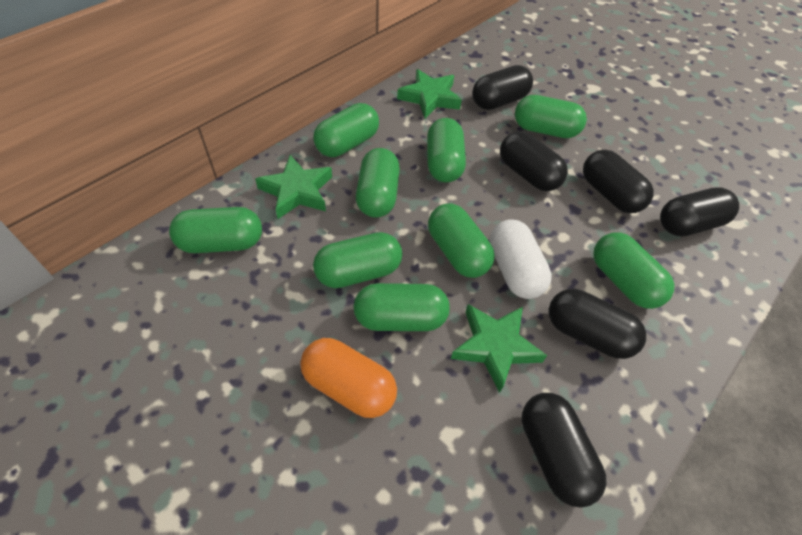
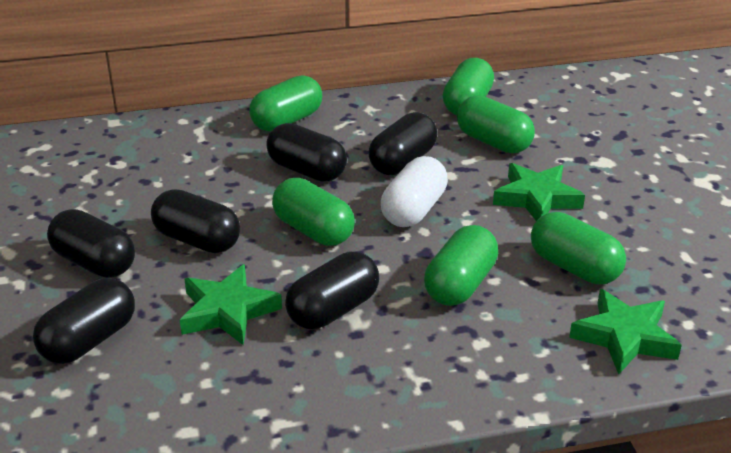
green capsule: [169,207,262,253] [313,103,379,157] [313,232,402,288] [353,283,450,331] [356,148,400,218] [427,118,466,182] [428,204,495,278] [515,95,587,138] [593,232,675,309] = 9 -> [249,75,322,131] [272,178,355,246] [424,225,498,306] [442,58,494,115] [457,95,535,153] [531,212,626,284] = 6
orange capsule: [300,338,397,418] = 1 -> none = 0

